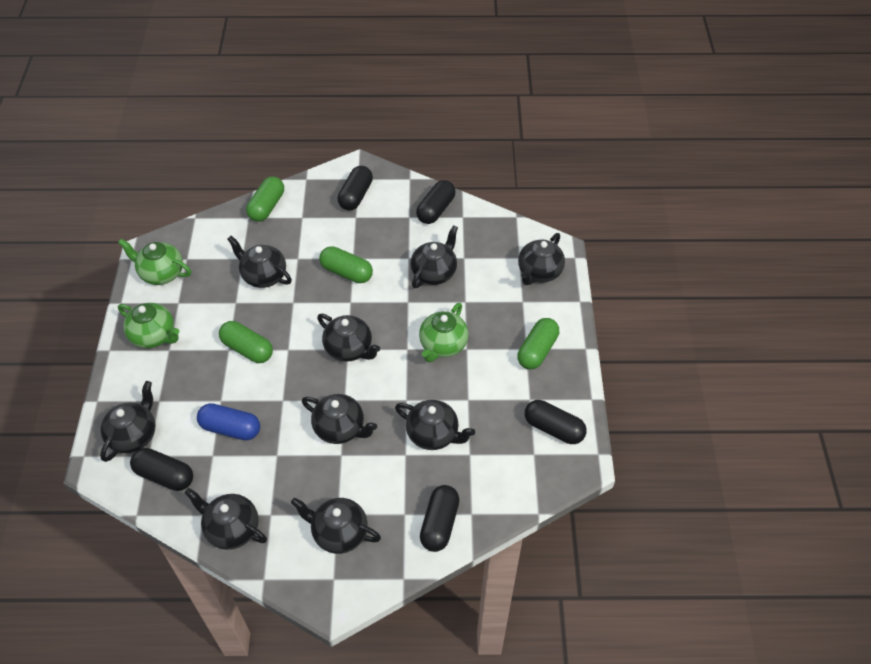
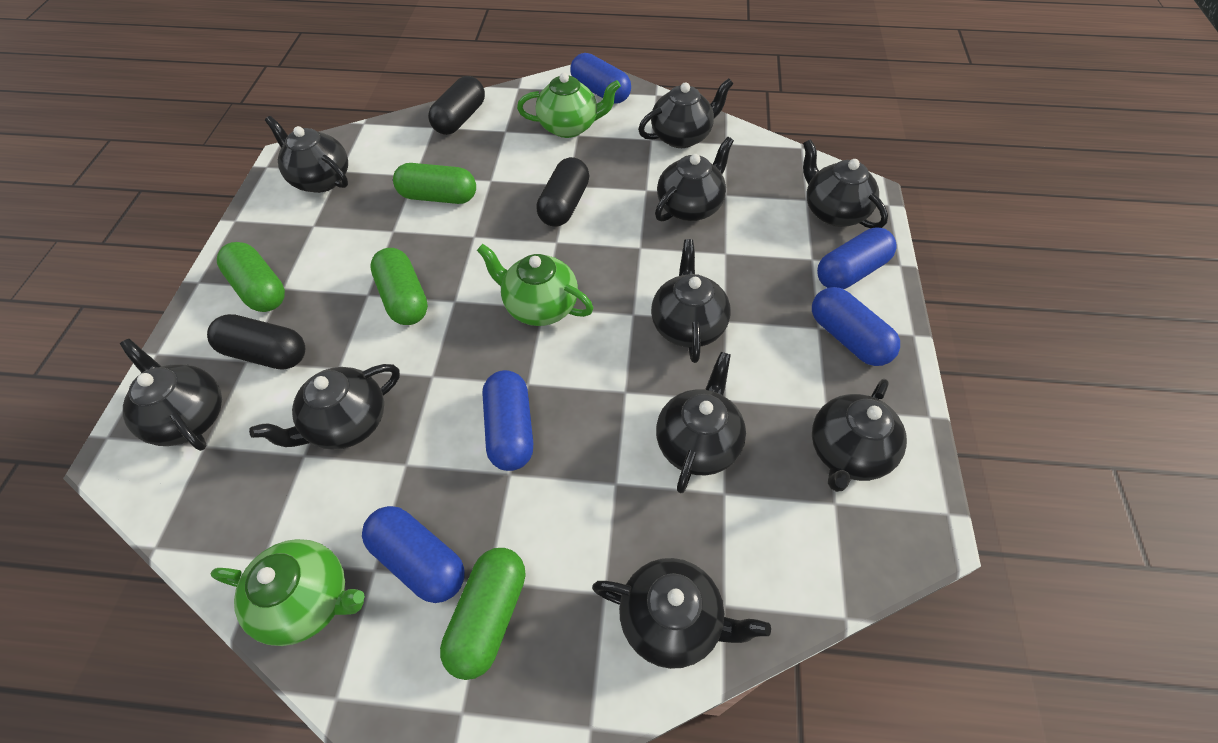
black capsule: [130,448,193,491] [338,166,373,210] [416,180,456,224] [420,485,460,552] [525,400,587,444] = 5 -> [207,314,306,370] [428,76,485,135] [536,157,589,227] = 3
black teapot: [100,381,155,462] [185,488,267,550] [227,236,292,288] [291,498,381,554] [302,394,377,444] [317,314,380,362] [395,400,475,450] [411,225,458,288] [518,233,565,285] = 9 -> [120,339,222,451] [249,364,400,450] [265,116,348,193] [592,558,771,669] [638,78,733,148] [651,239,731,363] [655,137,734,222] [656,352,746,493] [803,139,888,228] [812,379,907,492] = 10
blue capsule: [197,403,260,440] = 1 -> [362,506,465,603] [482,370,533,471] [570,53,631,104] [812,287,900,366] [817,227,897,289] = 5

